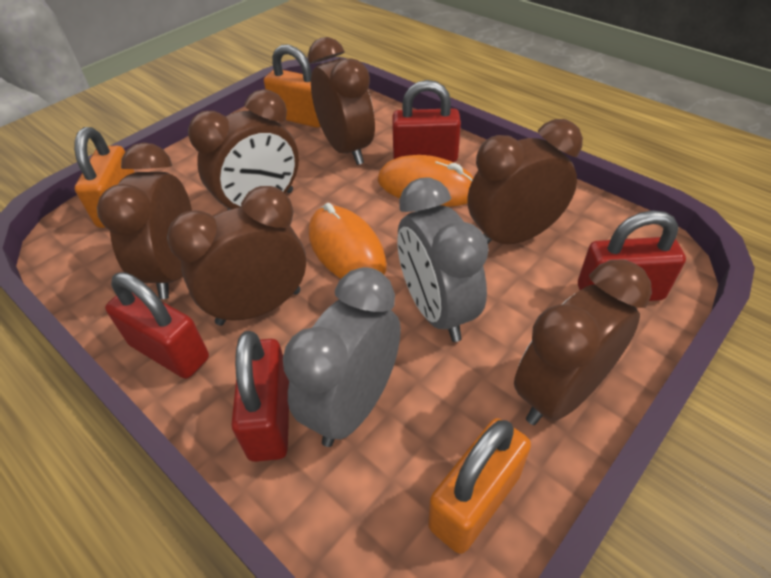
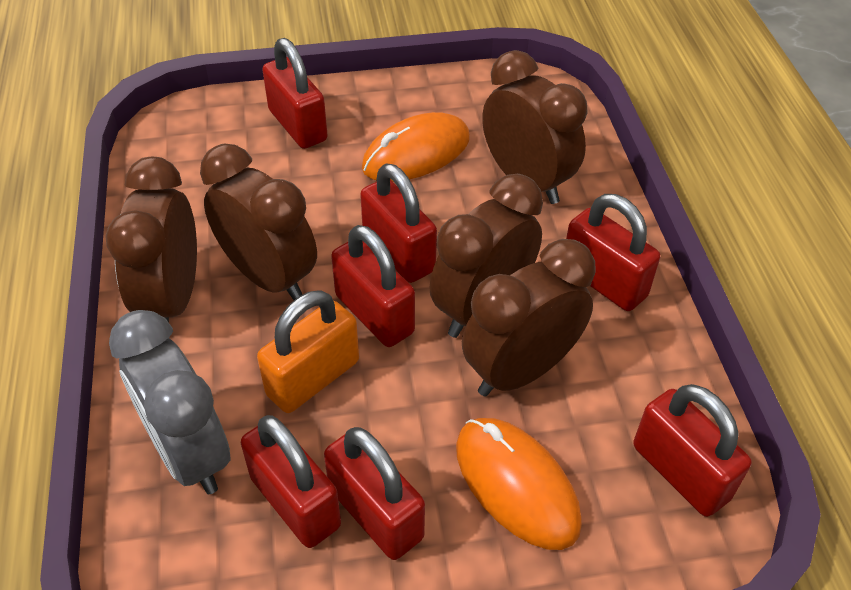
brown clock: [97,142,192,299] [167,186,306,326] [188,89,299,210] [308,37,375,165] [468,119,583,244] [514,259,652,425] = 6 -> [105,157,197,322] [200,144,317,300] [429,174,543,338] [462,239,596,397] [482,50,588,204] = 5
grey clock: [283,267,401,447] [397,177,489,342] = 2 -> [109,310,231,494] = 1
orange padlock: [74,127,135,228] [264,44,320,128] [428,418,531,554] = 3 -> [257,290,359,413] = 1
red padlock: [105,272,209,379] [231,331,289,462] [392,80,461,162] [578,210,686,301] = 4 -> [241,415,341,548] [262,38,328,149] [324,427,425,560] [331,225,415,347] [360,163,437,283] [566,194,660,311] [633,384,752,517] = 7

